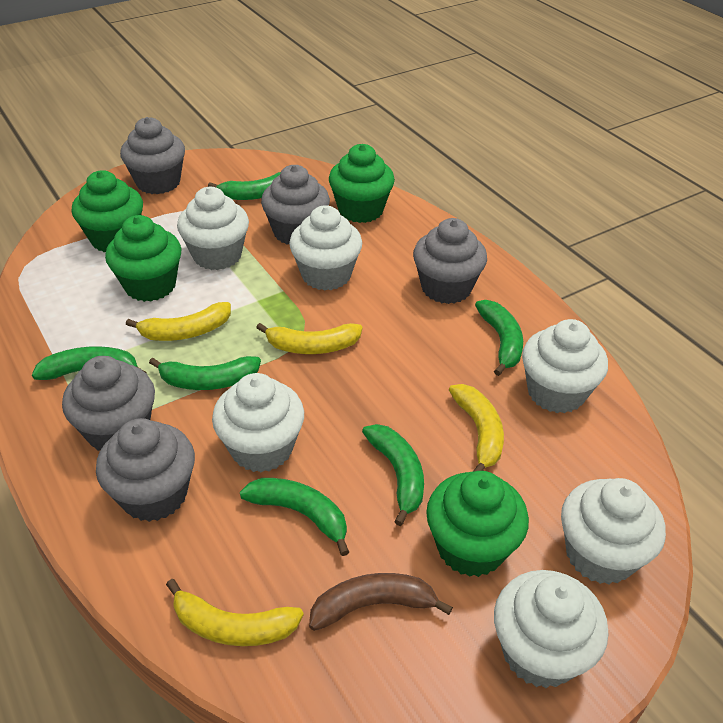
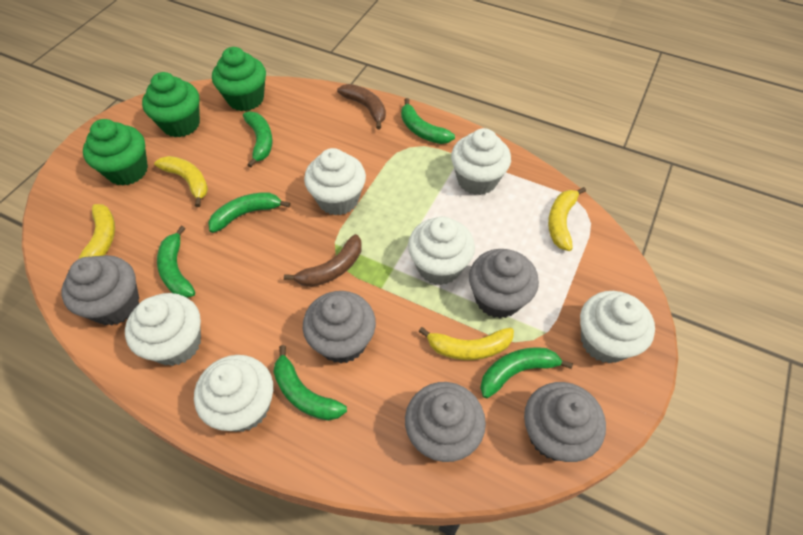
brown banana: [309,573,453,631] = 1 -> [284,234,362,287] [337,84,386,129] = 2
green cupcake: [71,170,143,252] [105,215,182,302] [329,144,395,223] [426,471,529,577] = 4 -> [83,119,148,186] [142,72,200,137] [212,47,266,111] = 3

